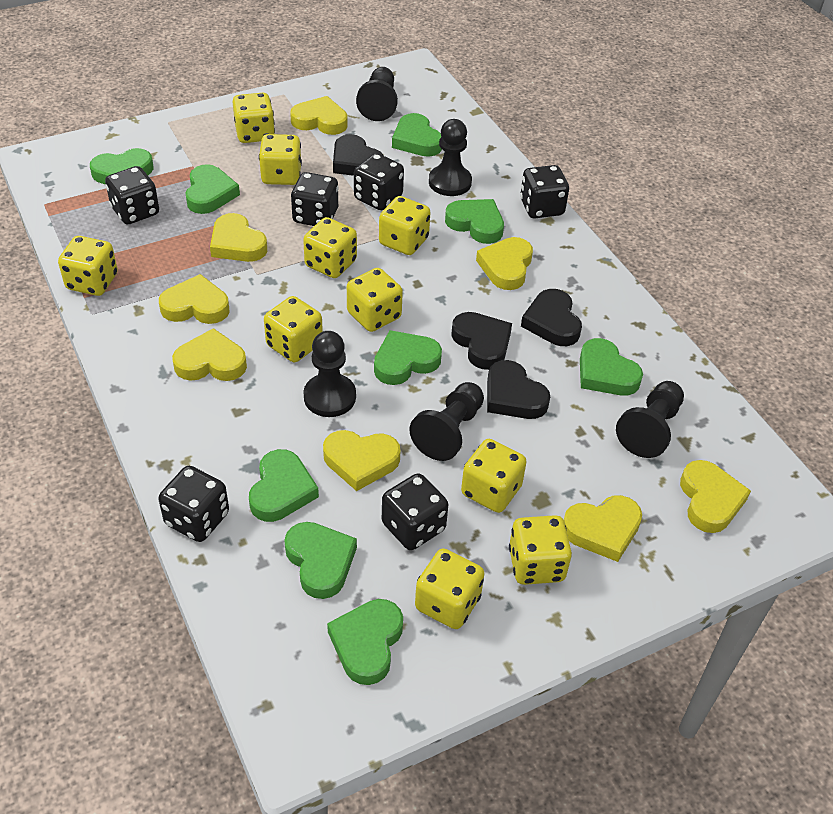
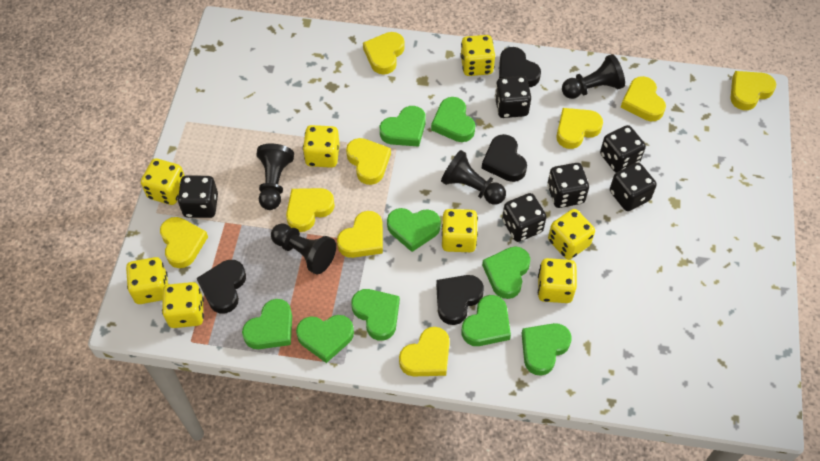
black pawn: [303,331,356,417] [356,67,398,121] [409,382,484,461] [429,119,472,196] [616,381,684,458] = 5 -> [256,143,294,210] [271,223,336,274] [441,150,506,205] [562,54,625,99] = 4
yellow dice: [58,236,118,296] [233,93,275,143] [259,134,302,185] [264,296,323,362] [303,217,357,278] [347,268,403,332] [379,196,430,255] [415,548,485,629] [461,439,527,513] [509,515,572,585] = 10 -> [126,257,168,304] [141,158,185,205] [162,282,204,328] [303,125,340,168] [442,209,478,252] [460,35,495,76] [538,258,577,303] [548,209,595,260] = 8
yellow heart: [159,274,229,324] [172,328,247,381] [210,213,267,262] [290,96,348,135] [323,430,400,491] [476,237,533,290] [564,495,642,562] [680,460,751,533] = 8 -> [160,217,208,268] [286,188,335,232] [337,211,383,258] [346,138,391,185] [363,32,405,75] [399,327,450,376] [556,108,603,149] [621,76,666,121] [730,71,776,110] = 9

